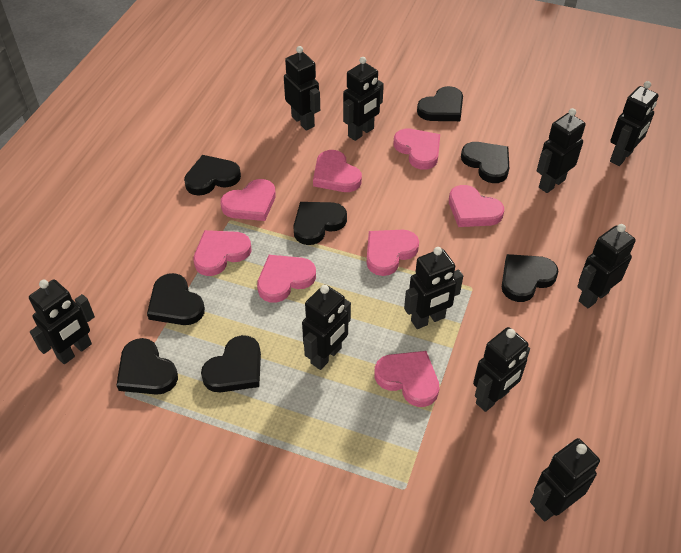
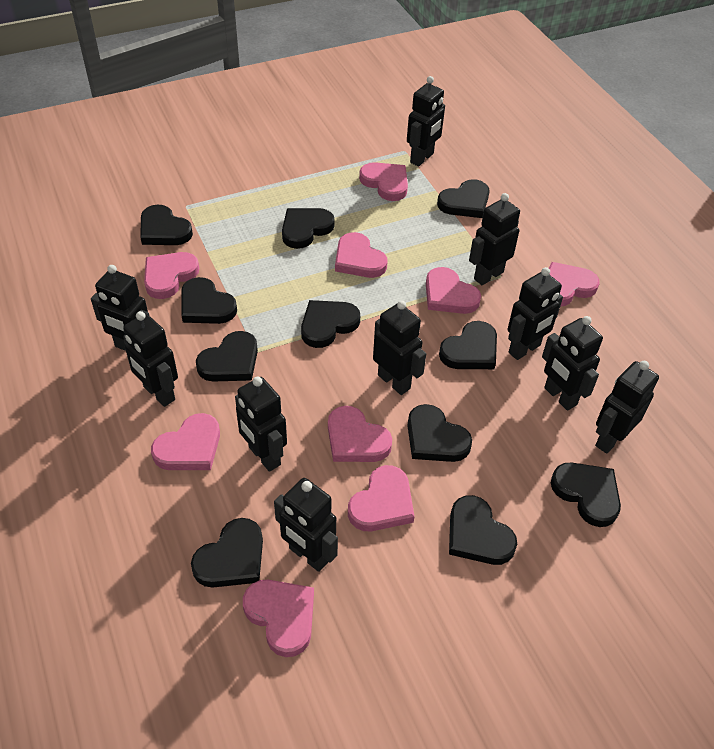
black heart: [116,338,178,395] [147,273,205,325] [184,155,241,195] [201,335,261,392] [293,202,347,245] [417,86,463,121] [461,142,509,183] [502,254,558,302] = 8 -> [140,204,193,245] [181,277,237,324] [191,518,263,588] [196,331,258,382] [282,208,335,249] [301,300,360,348] [407,404,472,462] [437,179,490,218] [439,321,497,369] [449,495,517,565] [551,462,621,527] = 11
pink heart: [193,230,251,276] [221,179,276,221] [257,255,316,303] [313,150,362,192] [367,230,419,276] [374,351,439,407] [394,129,440,170] [449,185,504,227] = 8 -> [144,252,199,299] [151,413,220,470] [243,580,314,657] [328,406,392,462] [335,232,388,278] [348,465,414,531] [359,162,408,201] [426,267,481,314] [549,262,600,307] = 9

